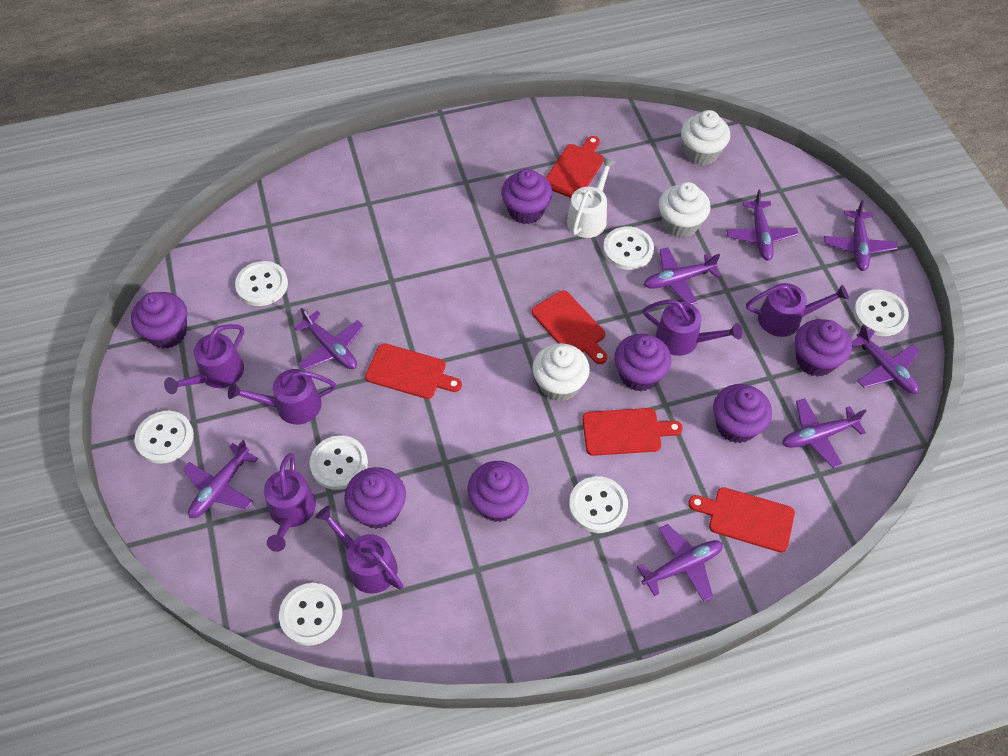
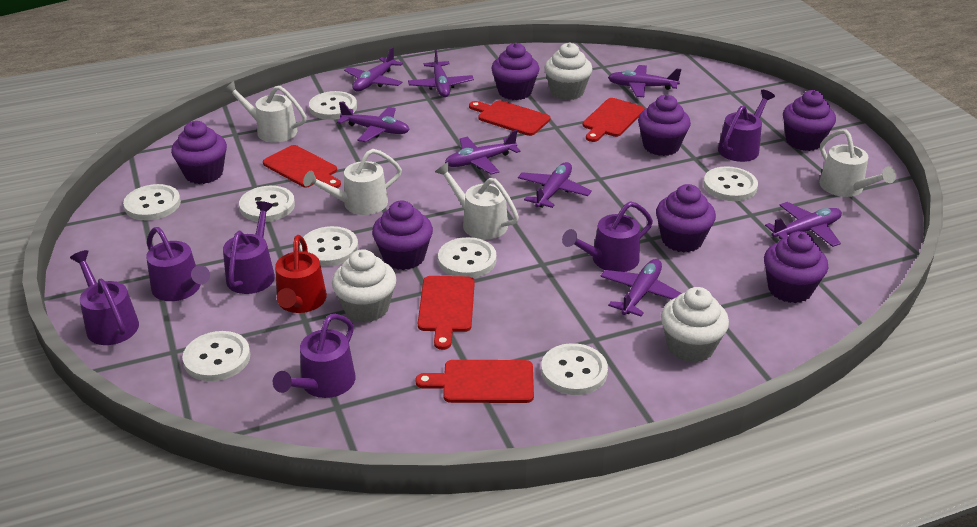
red watering can: none = 0 -> [275,235,327,313] = 1
white button: [135,411,194,464] [235,261,288,306] [279,583,342,646] [310,435,368,490] [569,476,628,533] [603,226,654,270] [854,290,909,336] = 7 -> [123,184,181,220] [182,331,250,381] [239,186,295,222] [300,226,358,266] [309,91,357,120] [438,237,497,278] [541,343,608,395] [703,166,758,201] = 8
white watering can: [567,157,616,238] = 1 -> [223,81,307,143] [303,149,402,215] [435,162,519,239] [819,129,896,197] = 4

